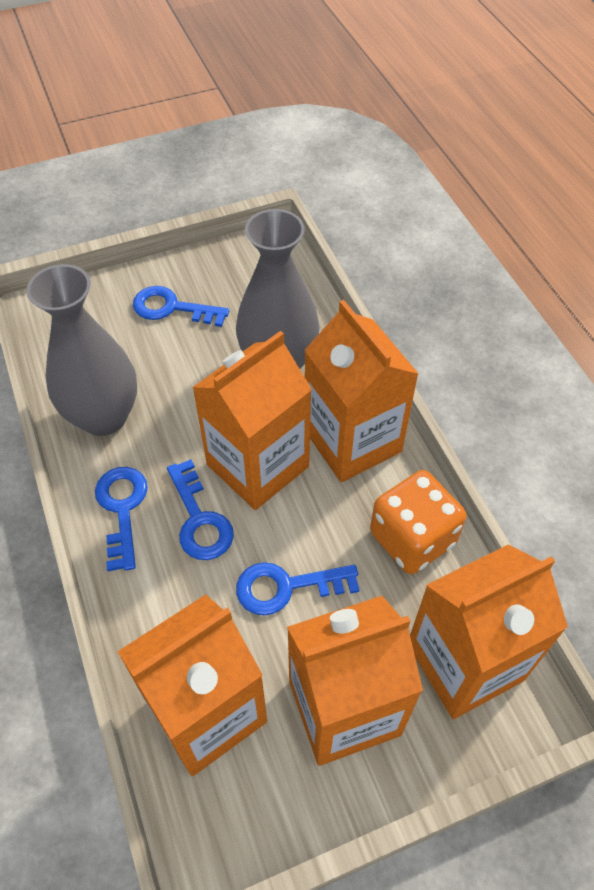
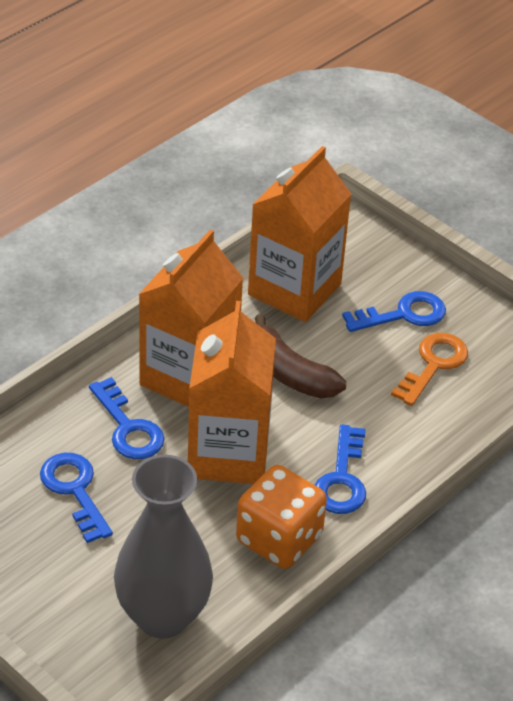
brown banana: none = 0 -> [255,314,346,399] = 1
grey vase: [26,264,137,436] [236,209,320,369] = 2 -> [114,454,213,639] = 1
orange carton: [117,594,267,776] [192,331,312,510] [287,596,423,766] [304,300,419,482] [410,544,568,719] = 5 -> [139,229,243,407] [188,301,276,484] [248,146,351,322] = 3
orange key: none = 0 -> [391,333,468,406] = 1

